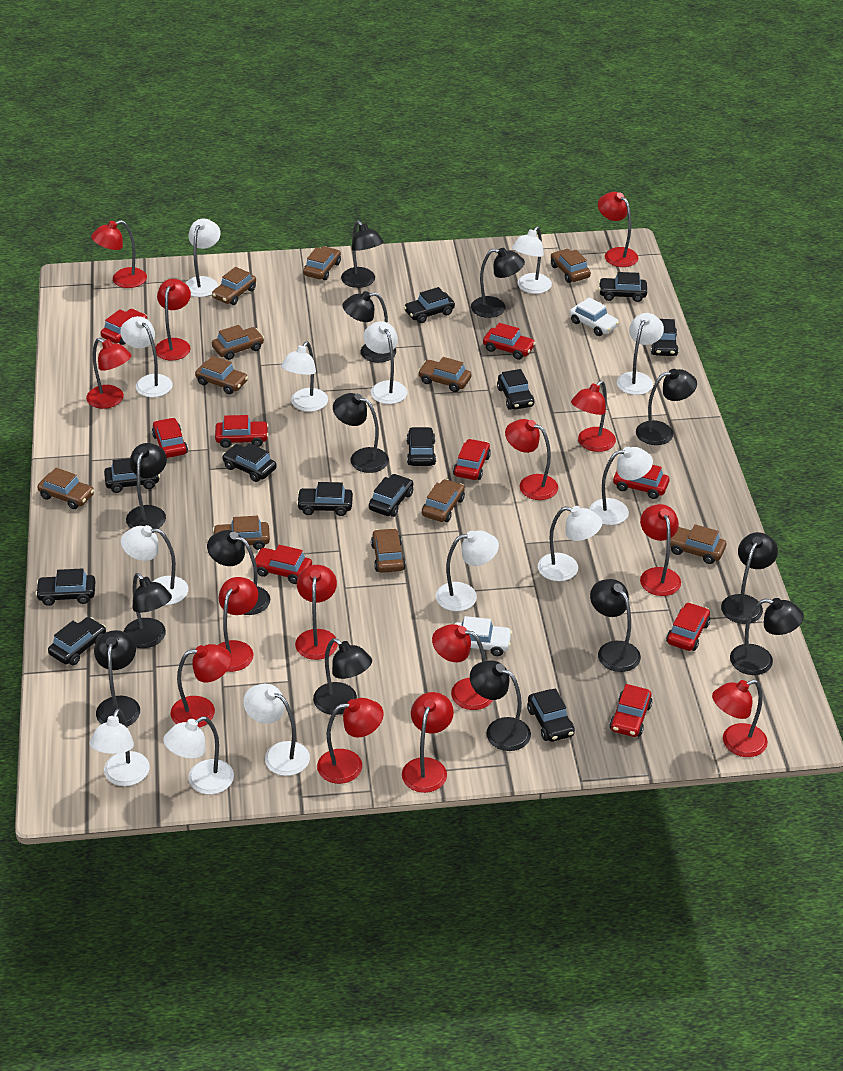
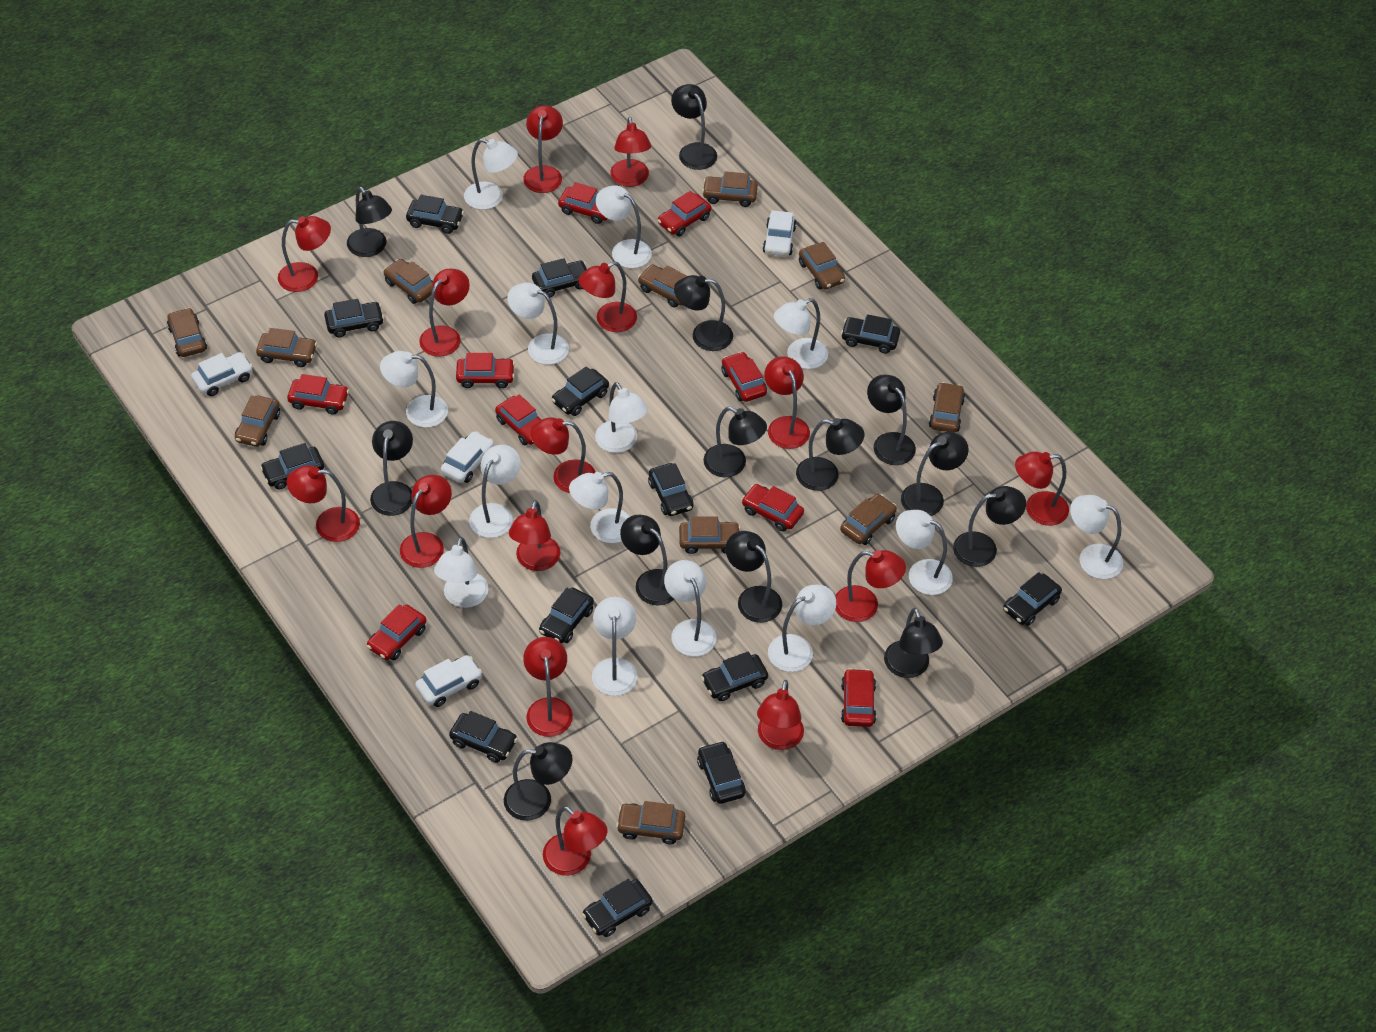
black car: [35,568,95,606] [48,617,106,665] [104,458,160,493] [222,443,277,482] [296,482,353,516] [369,474,413,517] [404,287,455,323] [407,427,436,466] [497,369,535,410] [527,688,575,742] [599,272,647,302] [651,319,679,356] = 12 -> [260,443,324,490] [324,299,384,338] [406,195,464,234] [449,711,518,763] [532,258,587,298] [539,587,594,644] [552,366,609,416] [582,879,653,937] [648,463,694,516] [697,741,746,804] [701,651,768,701] [841,314,900,354] [1003,572,1062,626] = 13
black lamp: [94,630,140,727] [123,573,172,648] [126,443,167,529] [207,530,270,615] [313,638,372,715] [333,393,389,473] [341,221,384,288] [342,291,396,363] [470,660,531,751] [471,248,525,318] [590,579,641,672] [636,369,697,445] [721,532,778,624] [730,598,804,675] = 14 -> [347,187,392,257] [370,421,413,516] [504,742,573,821] [620,515,674,605] [671,84,717,170] [674,275,733,351] [703,407,767,477] [726,531,782,623] [796,418,865,491] [867,375,916,465] [884,608,943,678] [901,432,969,516] [953,486,1026,567] = 13
red lamp: [86,338,132,409] [91,220,147,288] [155,279,191,361] [171,644,232,728] [218,577,258,672] [295,565,338,660] [317,698,384,784] [402,692,454,793] [432,624,493,710] [505,419,558,500] [571,381,616,452] [598,192,638,267] [640,504,681,596] [712,679,768,757] = 14 -> [278,216,331,292] [287,465,360,542] [400,475,452,568] [419,269,470,357] [509,500,560,571] [523,105,563,193] [523,637,573,737] [530,417,595,493] [543,806,607,876] [579,261,637,332] [610,117,651,187] [757,680,804,750] [764,356,810,449] [835,550,906,622] [1015,452,1069,526] = 15
white car: [455,616,512,656] [570,298,619,336] = 2 -> [191,352,253,396] [415,655,482,707] [441,431,494,483] [763,210,797,256] = 4
white lamp: [90,708,150,786] [120,316,173,397] [121,525,188,605] [163,716,234,794] [185,219,221,297] [243,684,310,776] [281,342,328,412] [363,321,407,404] [436,531,499,611] [512,227,552,294] [538,506,603,581] [590,447,653,525] [617,313,664,395] = 13 -> [380,351,448,428] [434,537,489,608] [464,139,518,210] [469,445,521,538] [507,283,569,365] [569,472,630,543] [592,597,638,696] [595,382,648,453] [596,185,652,268] [664,560,716,656] [768,585,836,672] [774,298,828,369] [896,510,953,595] [1070,495,1123,579] = 14

